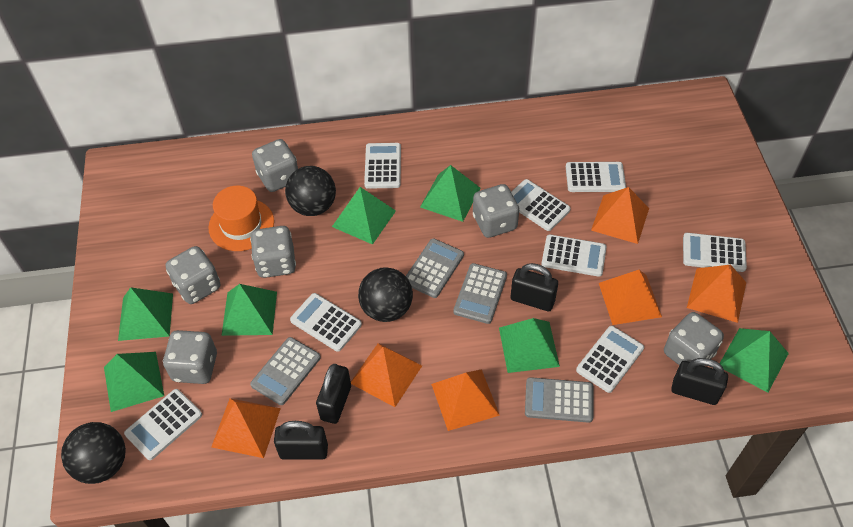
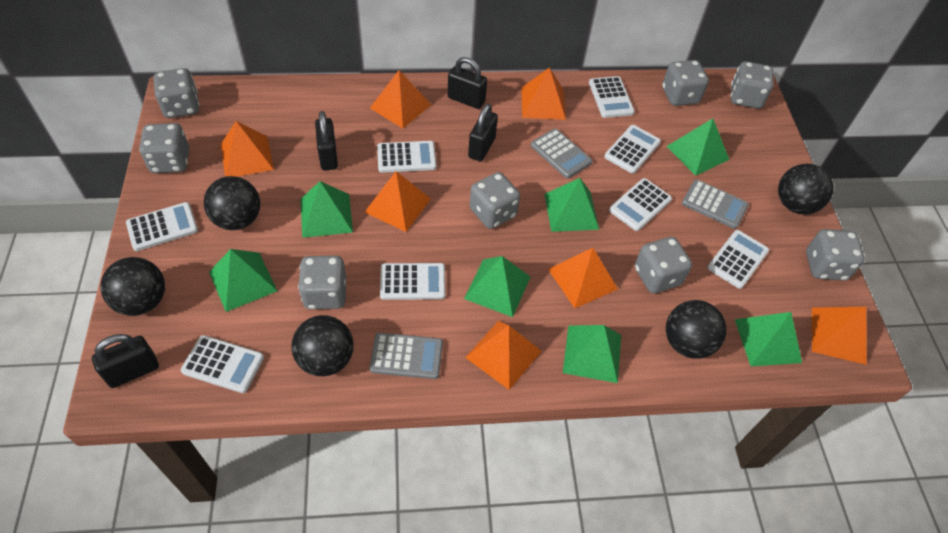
black ball: [61,422,126,484] [285,166,336,216] [358,267,413,322] = 3 -> [100,257,165,316] [204,176,260,230] [291,315,354,376] [666,300,727,359] [778,164,833,215] = 5
grey calculator: [250,337,321,405] [406,238,464,298] [453,263,507,324] [525,377,594,423] = 4 -> [369,333,443,379] [531,129,592,178] [682,179,749,229] = 3
grey dice: [163,330,217,384] [166,246,220,304] [250,226,296,278] [252,139,298,192] [473,184,519,238] [664,312,724,366] = 6 -> [139,123,189,173] [153,68,200,118] [298,256,347,309] [470,172,520,229] [635,237,692,293] [662,60,709,106] [731,61,773,109] [806,229,865,281] = 8
orange hat: [208,186,274,251] = 1 -> none = 0
orange pyramid: [211,398,281,458] [351,343,422,407] [431,369,500,431] [591,187,649,244] [599,270,662,325] [687,265,746,323] = 6 -> [221,121,274,177] [365,171,431,232] [370,70,431,128] [465,321,542,390] [521,67,566,120] [548,248,618,308] [812,307,867,365] = 7

